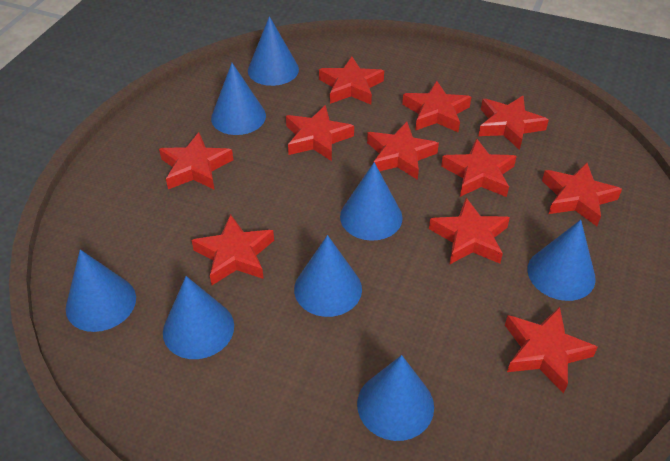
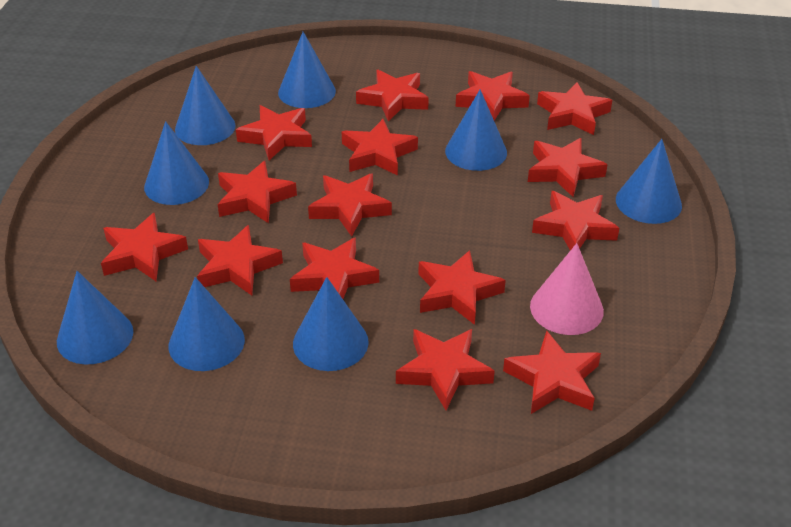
pink cone: none = 0 -> [530,243,604,335] = 1
red star: [159,132,233,189] [191,214,274,285] [286,105,354,161] [319,57,384,104] [367,122,439,180] [402,81,471,133] [429,198,510,264] [441,138,517,197] [478,95,549,150] [505,307,598,393] [542,162,622,226] = 11 -> [101,213,188,281] [197,225,283,295] [218,161,297,223] [236,105,312,160] [290,237,379,299] [308,173,392,237] [342,119,418,176] [356,70,429,121] [396,329,495,410] [418,250,506,325] [456,71,530,121] [503,331,601,414] [528,138,608,197] [532,191,619,250] [537,82,612,135] = 15

